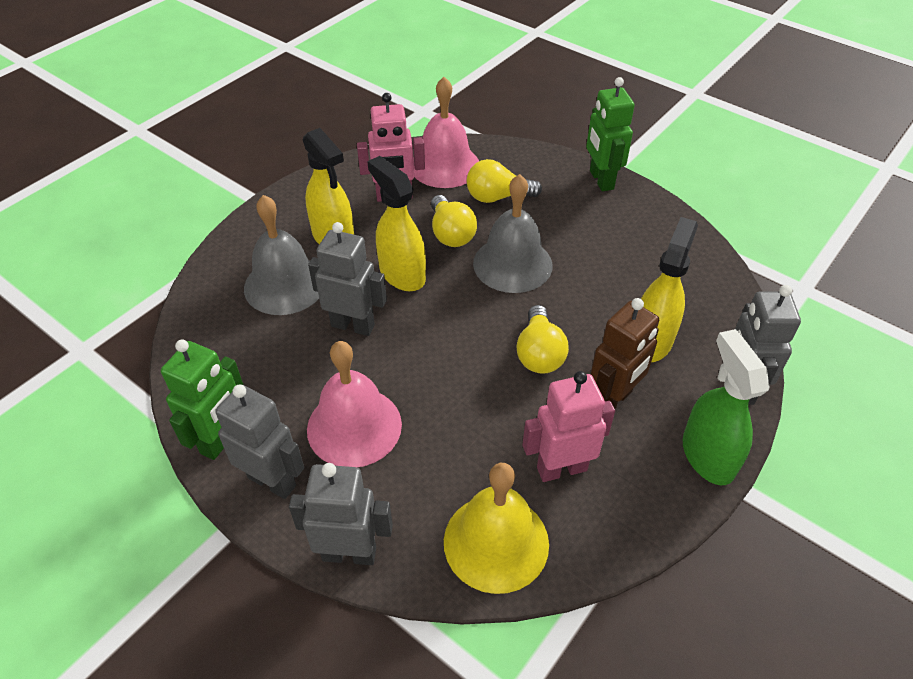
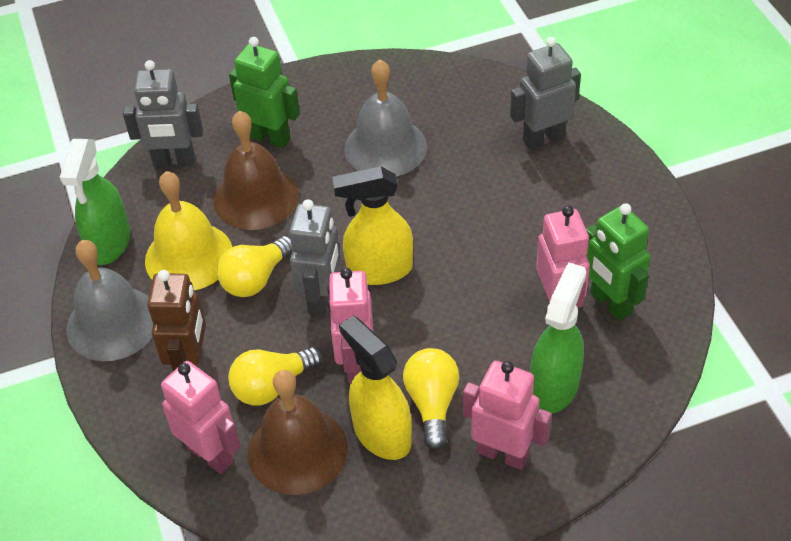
brown bell: none = 0 -> [213,111,299,230] [248,370,348,495] = 2
green spray bottle: [683,329,769,485] = 1 -> [60,139,130,265] [530,262,586,413] = 2
grey robot: [215,384,304,499] [289,463,393,565] [308,222,387,336] [735,285,801,405] = 4 -> [123,60,203,167] [289,199,341,316] [510,37,581,150] = 3
pink bell: [307,341,402,467] [413,77,479,188] = 2 -> none = 0
pink robot: [357,93,425,202] [522,371,615,482] = 2 -> [161,361,241,474] [327,268,373,384] [463,361,552,470] [536,206,590,308] = 4
yellow spray bottle: [303,128,354,244] [367,156,426,291] [641,217,698,362] = 3 -> [332,166,413,285] [339,316,412,460] = 2

